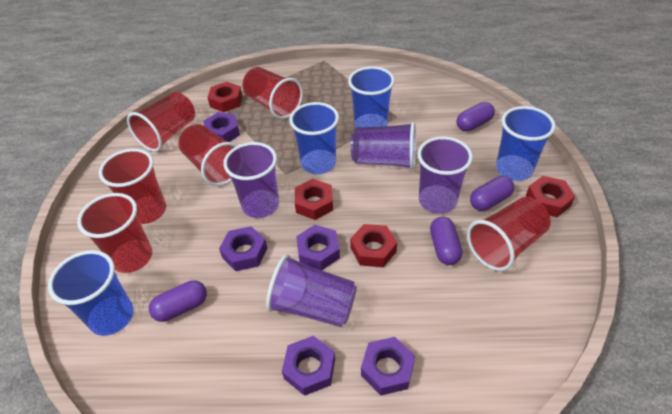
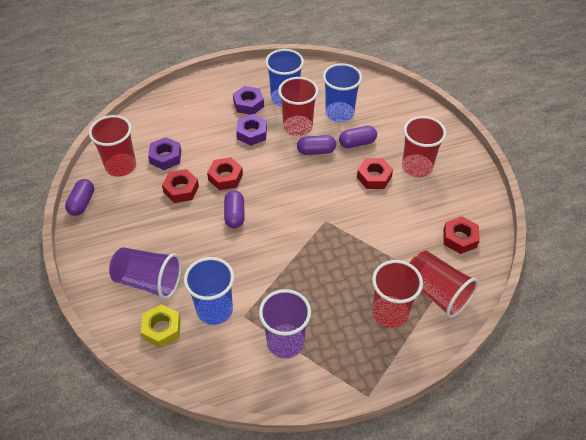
blue cup: [48,250,134,336] [289,102,339,174] [348,66,395,128] [496,106,555,181] = 4 -> [184,257,234,325] [265,49,304,107] [323,63,362,122] = 3
purple cup: [223,142,279,218] [266,254,357,327] [351,122,416,170] [417,136,473,214] = 4 -> [109,247,182,300] [259,289,311,359] = 2
purple nut: [203,112,240,142] [219,226,267,271] [282,336,335,396] [296,225,340,270] [361,337,415,395] = 5 -> [148,137,181,170] [233,86,264,115] [236,114,267,146] = 3
red cup: [77,193,152,273] [99,149,166,224] [127,92,195,152] [178,124,238,186] [242,67,303,119] [467,197,551,271] = 6 -> [89,115,136,177] [278,77,318,136] [372,260,423,328] [402,116,446,178] [410,251,478,318] = 5
yellow nut: none = 0 -> [141,304,181,348] = 1

